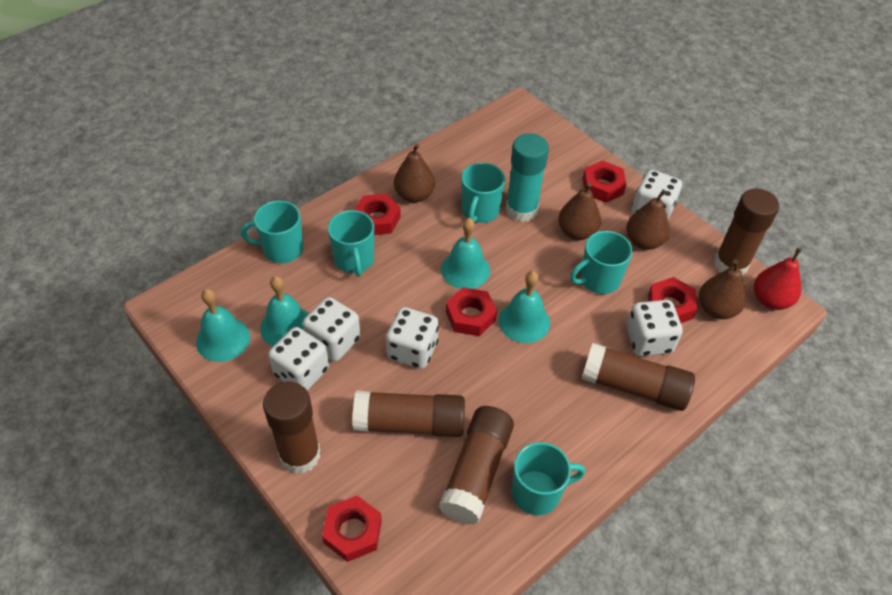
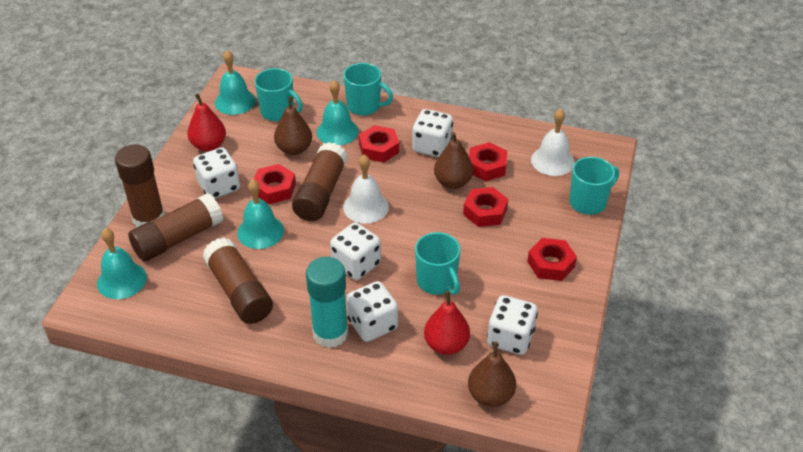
brown glue stick: [263,381,320,474] [352,391,465,437] [439,406,514,525] [582,343,695,411] [714,189,779,276] = 5 -> [115,144,165,228] [128,193,223,261] [202,238,273,324] [292,142,348,221] = 4
brown pear: [394,144,435,203] [558,182,601,240] [626,189,670,250] [699,259,746,319] = 4 -> [274,96,312,155] [434,132,473,189] [468,342,516,407] = 3
red pear: [754,248,802,310] = 1 -> [187,93,226,151] [424,291,470,355] = 2
turquoise mug: [241,201,304,263] [328,210,374,277] [462,163,505,223] [512,442,585,516] [570,231,632,294] = 5 -> [254,68,303,121] [343,63,393,116] [415,232,461,295] [569,157,619,215] = 4
white bell: none = 0 -> [343,155,389,224] [531,109,575,176] = 2

